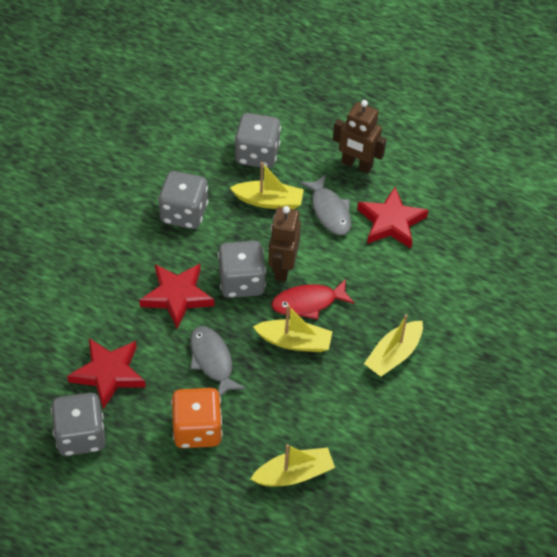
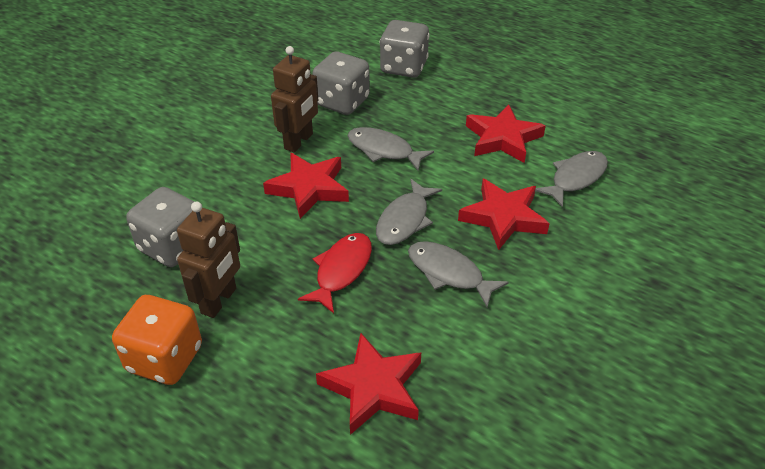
grey dice: [51,393,105,456] [158,171,208,229] [218,241,266,298] [234,113,281,168] = 4 -> [126,187,195,267] [312,52,370,115] [379,20,430,78] = 3
grey fish: [190,326,246,397] [300,174,351,235] = 2 -> [347,127,434,171] [376,179,442,245] [408,241,509,307] [535,151,608,208] = 4
red star: [67,338,146,409] [139,264,215,329] [357,187,428,248] = 3 -> [263,153,349,219] [316,333,421,435] [458,179,550,250] [466,104,546,163] = 4
yellow boat: [230,162,304,209] [251,444,335,486] [253,305,333,352] [364,314,423,377] = 4 -> none = 0

